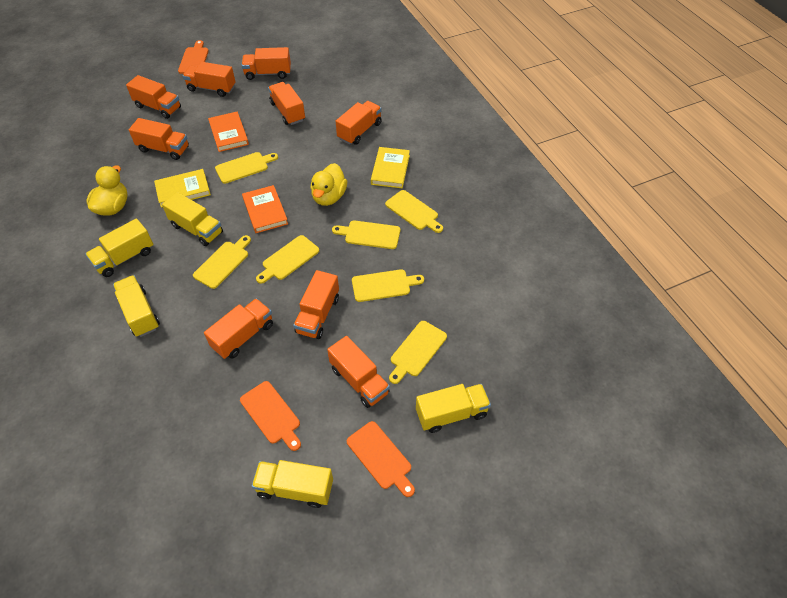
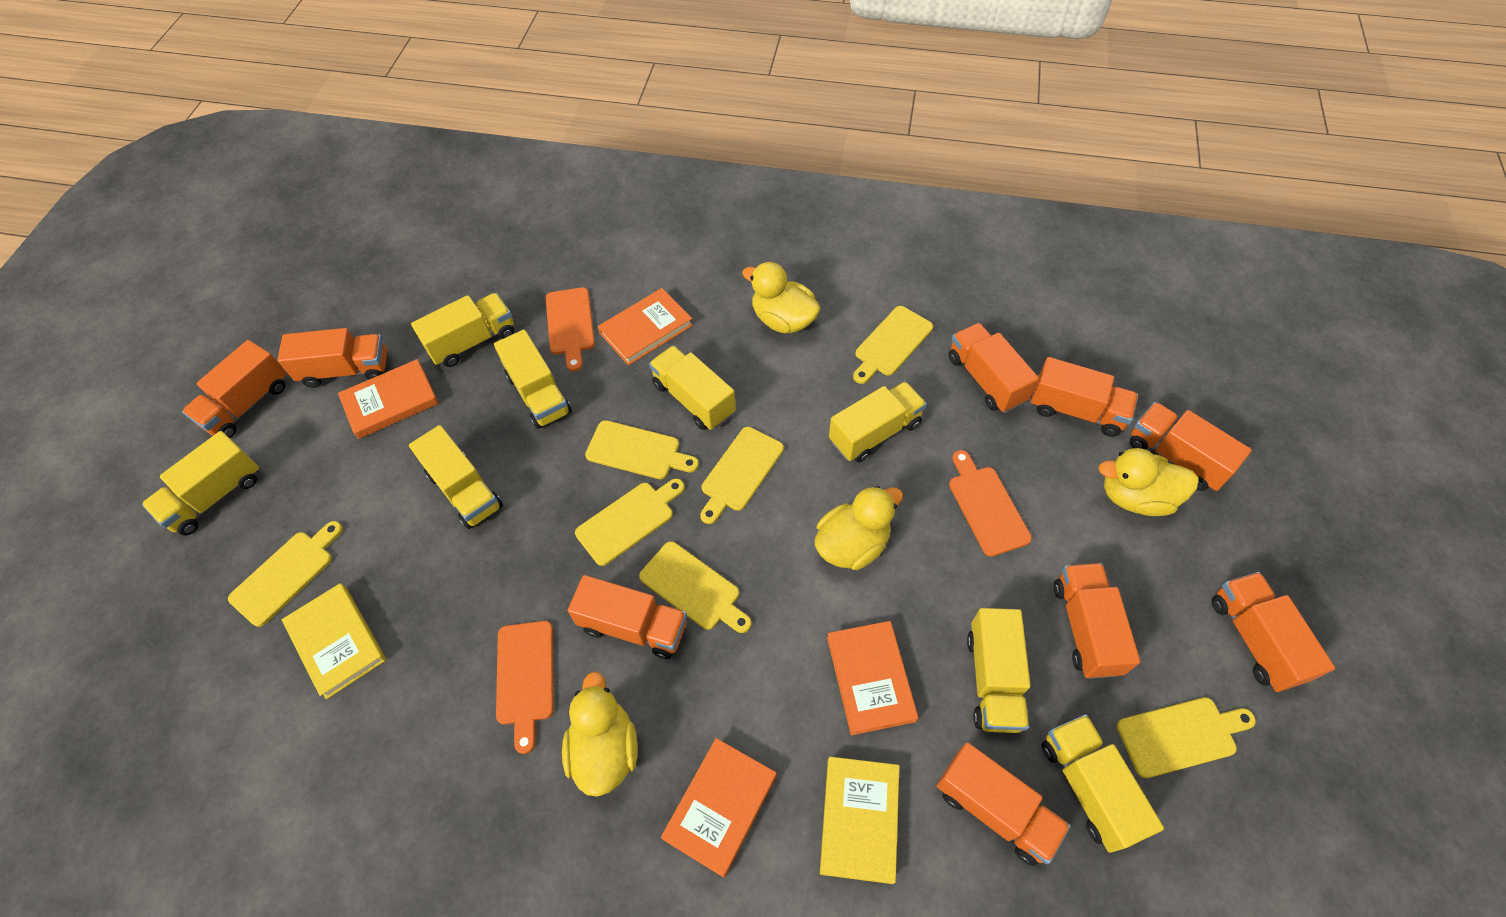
orange book: [208,112,249,152] [242,185,288,233] = 2 -> [338,359,439,439] [598,288,693,365] [661,738,777,877] [827,621,918,735] = 4
yellow duck: [86,165,128,216] [310,163,347,206] = 2 -> [562,671,638,797] [742,262,821,333] [815,486,903,570] [1098,448,1199,516] = 4
yellow truck: [85,218,153,277] [113,275,160,337] [162,192,223,246] [252,460,333,508] [416,384,491,433] = 5 -> [142,431,259,535] [409,425,503,529] [411,293,514,367] [494,329,572,429] [649,345,736,430] [829,381,927,463] [967,608,1031,733] [1042,714,1164,853] = 8

